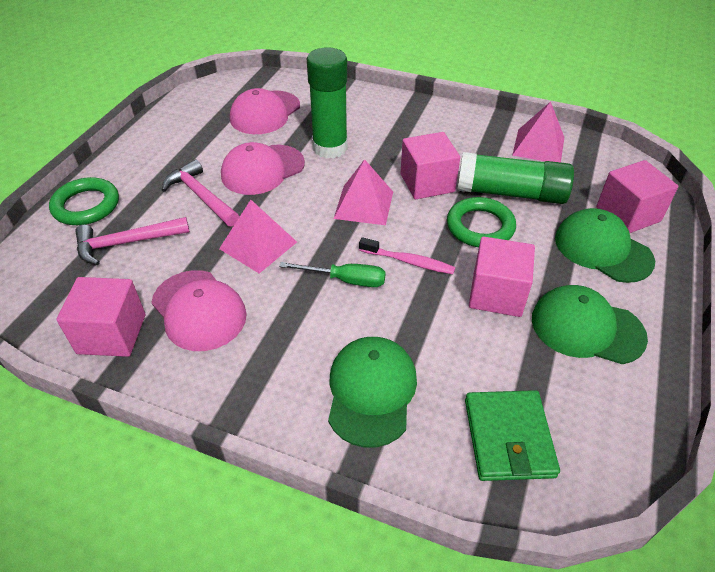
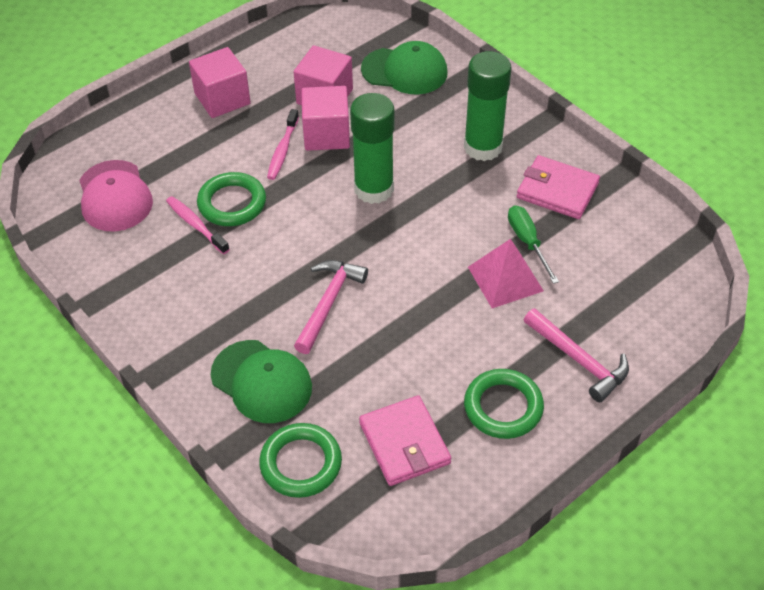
green cap: [328,337,417,448] [532,285,648,364] [555,208,655,283] = 3 -> [211,340,312,423] [361,41,448,94] = 2
green ring: [49,177,119,225] [447,197,516,247] = 2 -> [197,172,266,226] [259,423,342,498] [464,369,544,439] = 3
green wallet: [465,390,560,481] = 1 -> none = 0
pink cap: [151,270,247,351] [221,142,305,195] [230,88,300,134] = 3 -> [79,160,153,231] = 1
pink cube: [57,277,145,357] [400,132,460,199] [469,236,535,317] [596,160,678,233] = 4 -> [189,47,251,118] [294,45,353,105] [301,86,350,151] = 3
pink pyramid: [219,200,297,273] [334,159,393,225] [512,102,564,162] = 3 -> [468,239,544,308] = 1
pink toothbrush: [359,237,455,274] = 1 -> [166,196,230,254] [267,109,299,180] = 2
pink wallet: none = 0 -> [359,395,451,486] [517,155,600,219] = 2

